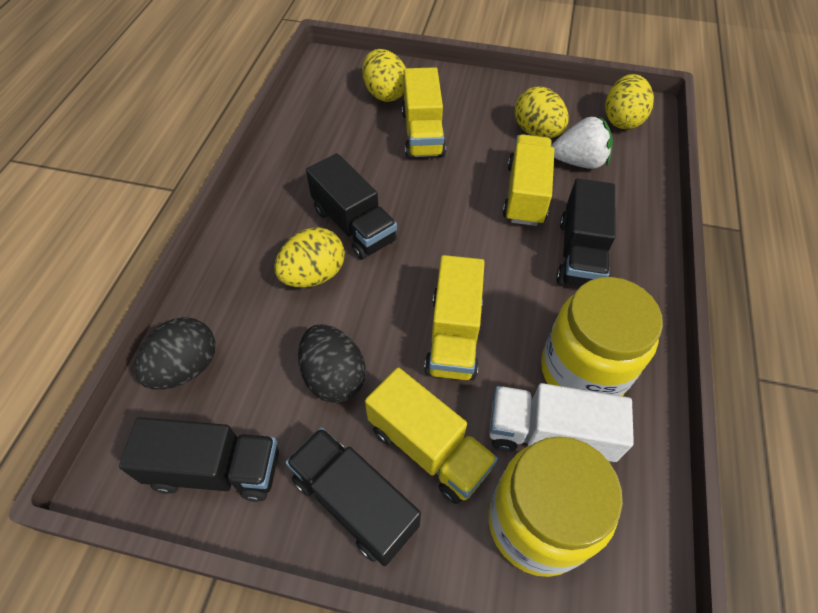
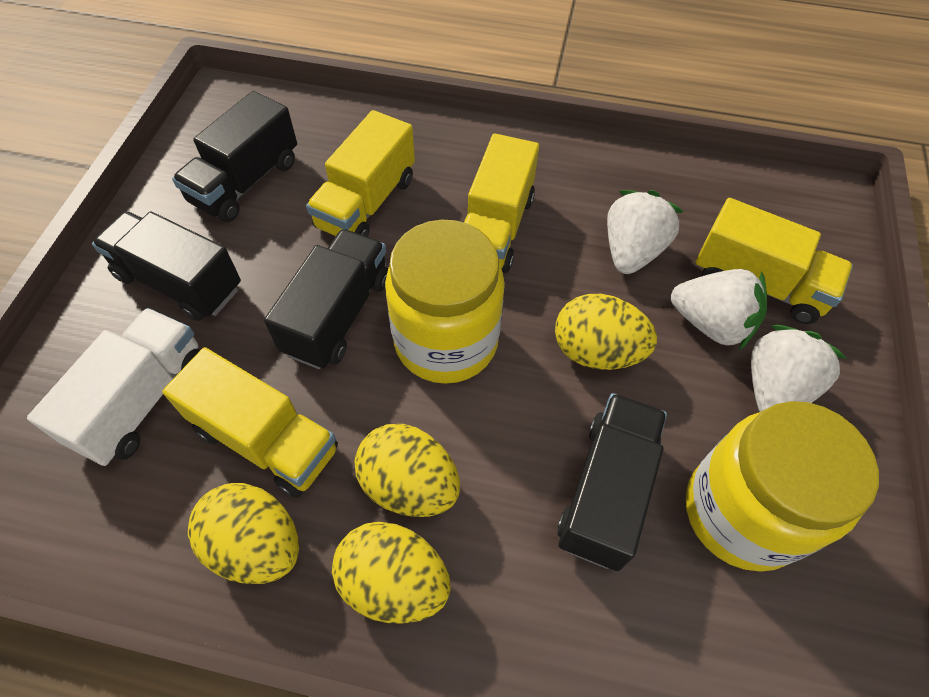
black egg: [134,317,215,390] [298,324,366,403] = 2 -> none = 0
white strawberry: [551,115,613,169] = 1 -> [607,190,684,274] [671,269,767,350] [751,325,847,412] = 3

